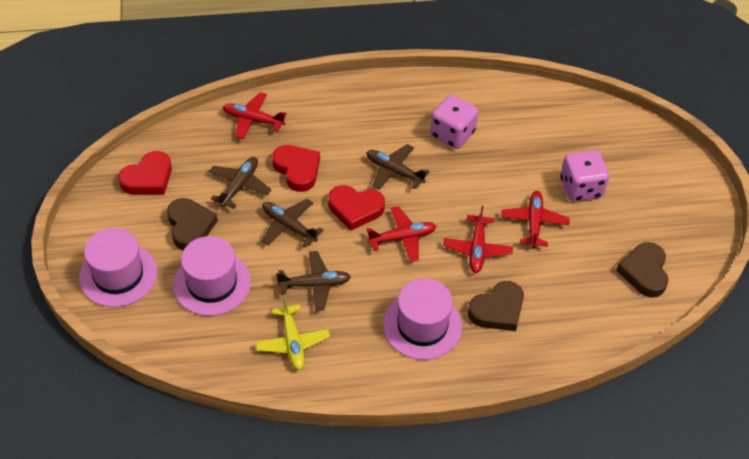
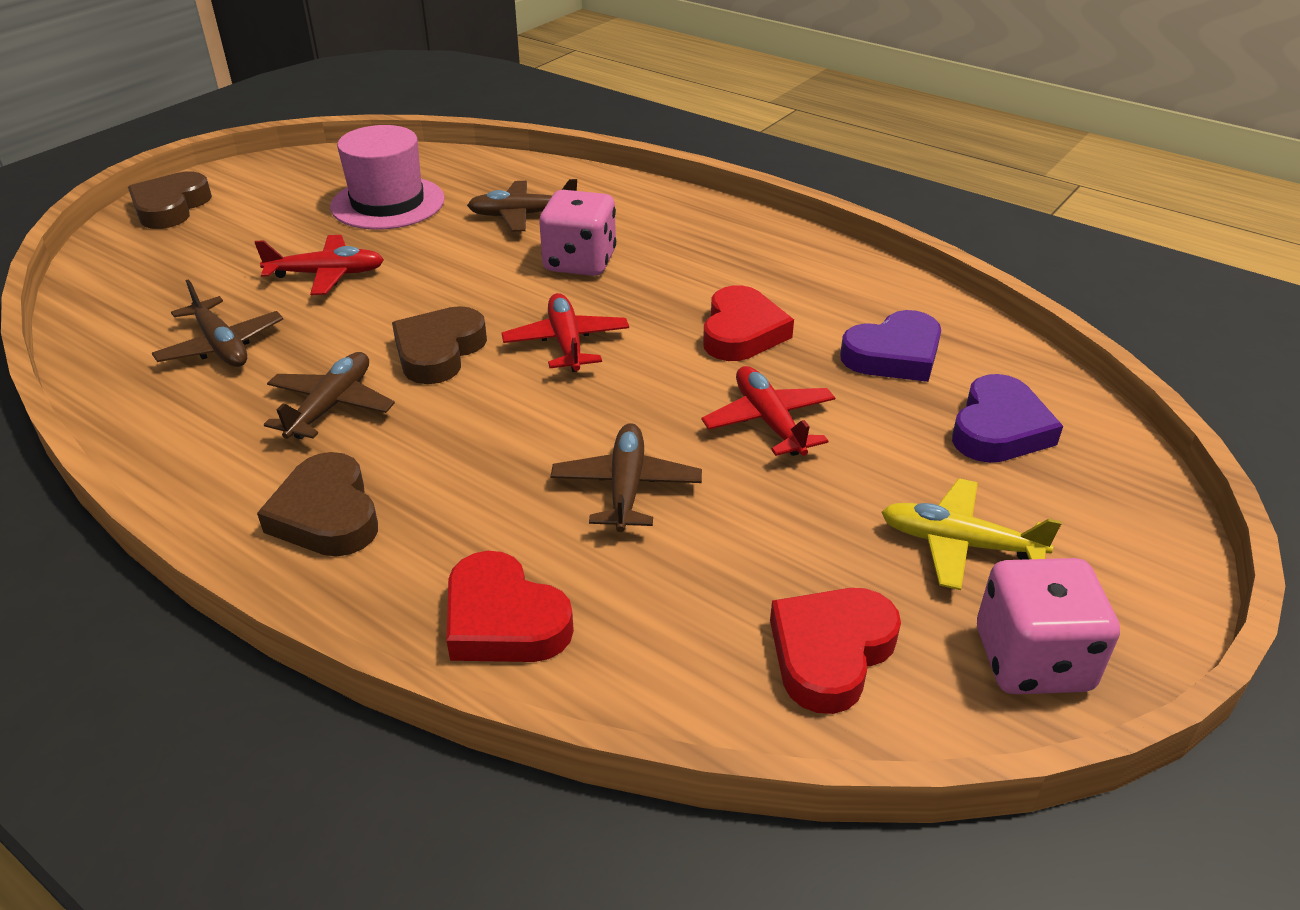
pink hat: [79,228,157,307] [173,236,251,316] [383,278,462,360] = 3 -> [330,125,445,230] = 1
purple heart: none = 0 -> [840,310,941,382] [952,374,1063,463] = 2
red plane: [223,92,287,139] [366,206,436,262] [443,206,513,273] [501,191,570,248] = 4 -> [254,235,384,295] [501,293,629,372] [701,366,835,456] = 3

